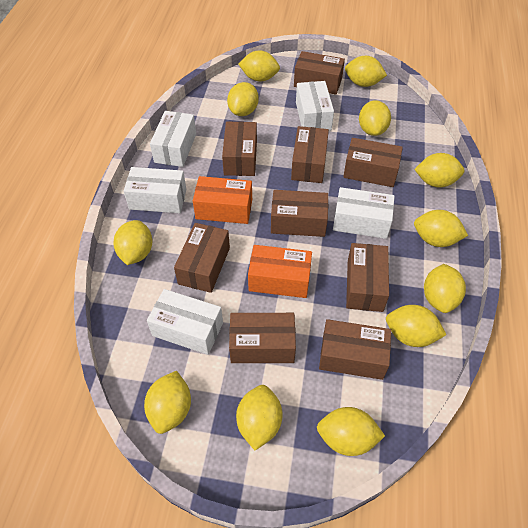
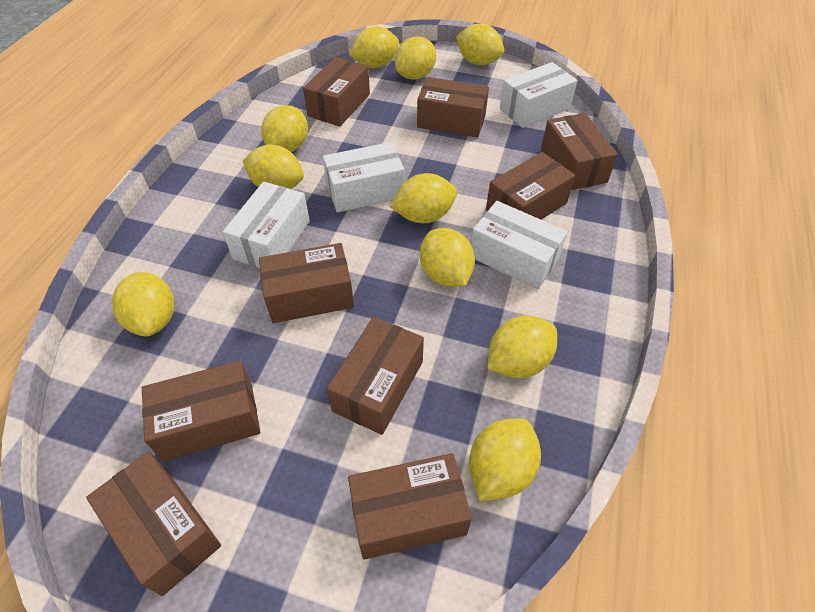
orange box: [193,176,252,224] [248,245,312,298] = 2 -> none = 0
white box: [124,167,186,213] [147,289,223,355] [150,111,196,167] [296,81,334,131] [333,187,395,239] = 5 -> [223,182,310,268] [323,142,405,212] [471,201,568,289] [500,62,578,128] = 4
yellow lemon: [114,220,152,265] [144,371,191,434] [227,82,259,116] [236,385,282,450] [239,50,280,81] [317,407,385,456] [345,56,387,87] [359,100,391,136] [386,305,447,347] [414,153,465,188] [414,210,468,247] [424,264,466,313] = 12 -> [112,272,174,337] [243,145,304,189] [261,105,308,152] [349,27,399,68] [390,173,457,223] [395,36,436,80] [420,228,475,287] [456,24,504,65] [469,418,541,501] [488,316,557,378] = 10

